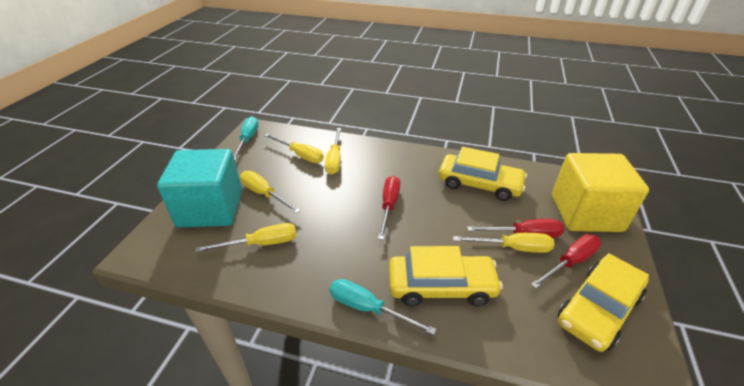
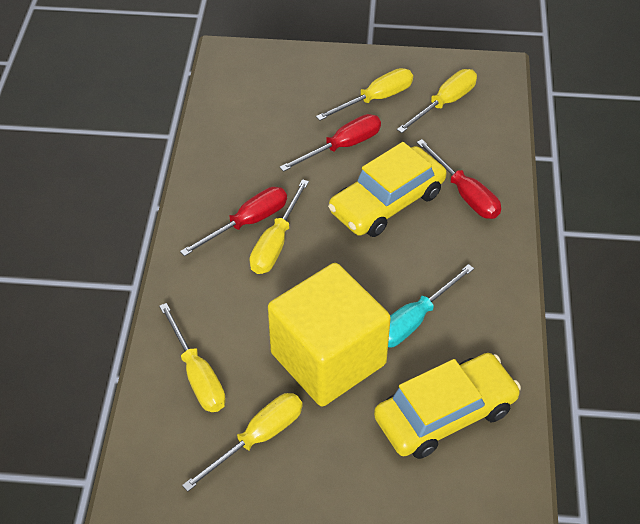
turquoise cube: [157,149,242,227] = 1 -> none = 0
turquoise screwdriver: [233,116,259,161] [330,279,437,335] = 2 -> [388,264,474,348] = 1
yellow car: [389,246,503,306] [439,147,527,201] [558,253,649,352] = 3 -> [328,142,447,237] [374,353,521,459] = 2

